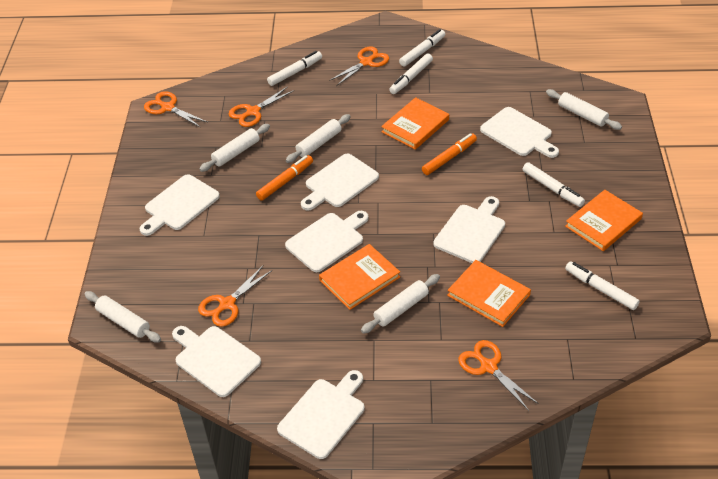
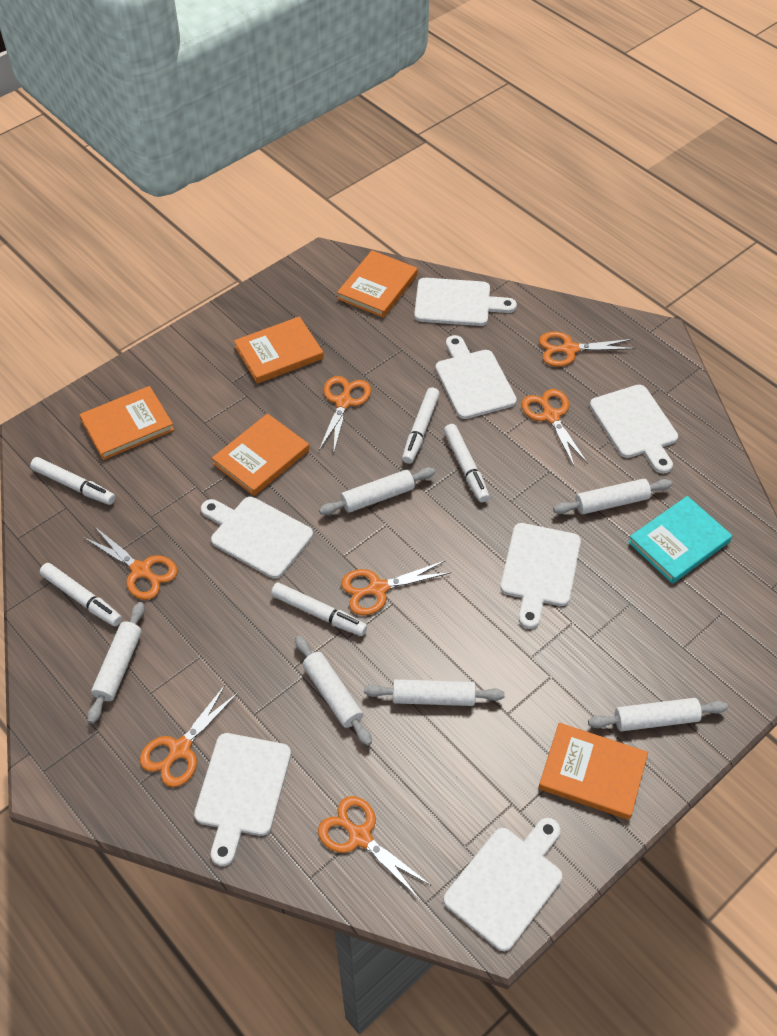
orange book: [319,244,400,310] [381,97,449,150] [447,260,531,327] [565,190,643,251] = 4 -> [79,386,174,460] [212,413,309,496] [234,316,324,384] [337,250,418,318] [538,723,648,820] = 5
orange marker: [256,155,313,201] [422,133,477,175] = 2 -> none = 0
orange scissors: [144,91,207,128] [198,266,272,327] [229,86,294,127] [329,46,389,86] [459,340,539,411] = 5 -> [83,526,178,600] [140,684,239,787] [318,796,432,900] [319,376,371,455] [341,560,452,616] [522,389,588,467] [539,331,636,367] = 7
turquoise book: none = 0 -> [628,496,732,584] = 1
white rolling pin: [85,291,161,343] [199,124,270,172] [286,114,351,163] [361,274,440,334] [546,89,622,130] = 5 -> [87,602,145,724] [295,636,372,746] [319,467,435,515] [364,679,505,706] [553,479,672,514] [588,698,728,731] = 6

